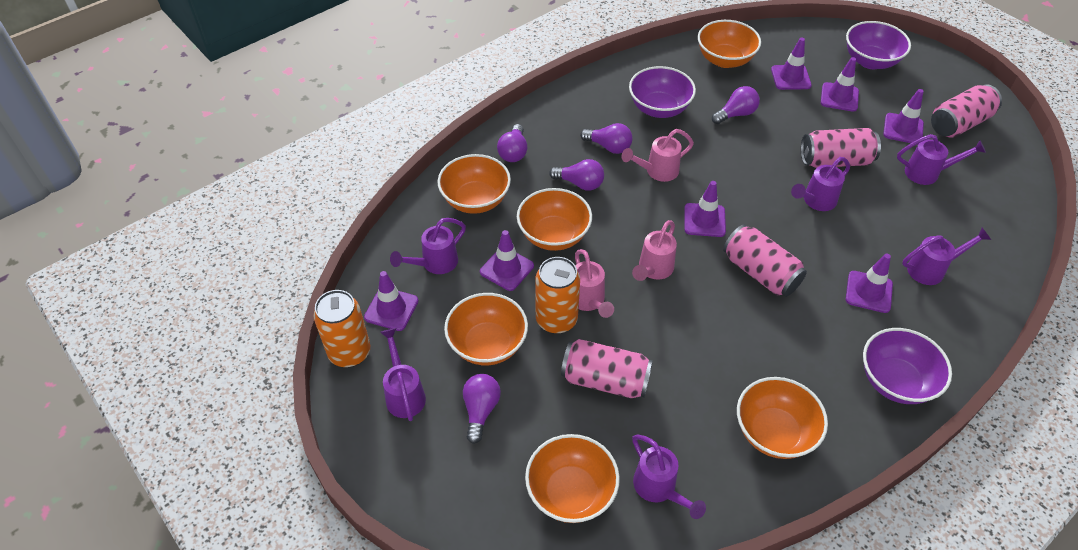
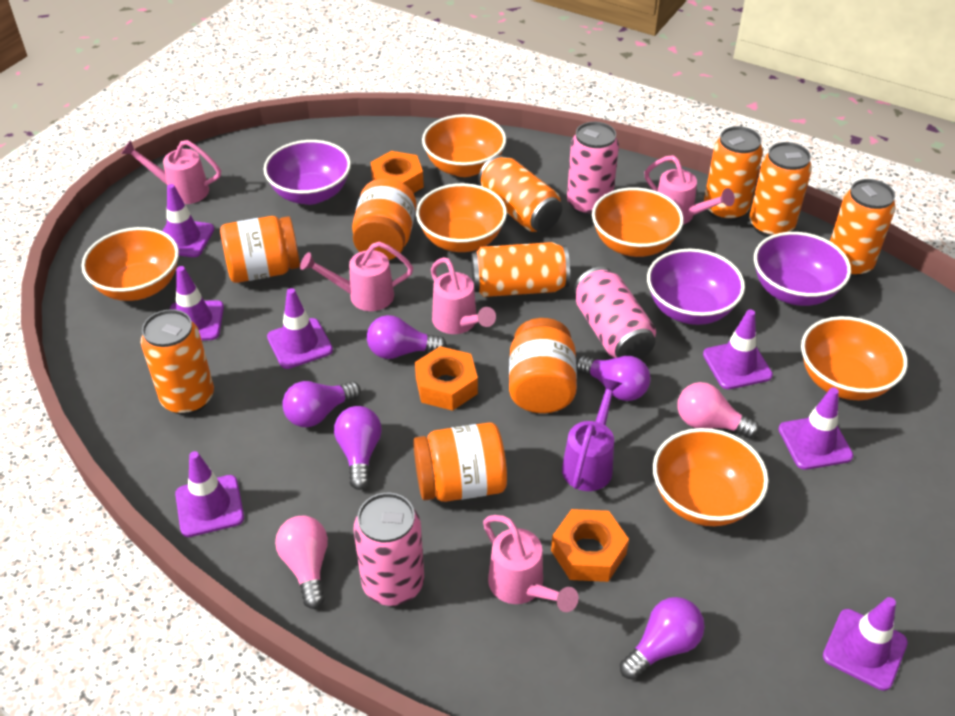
orange can: [314,290,370,367] [535,257,580,334] = 2 -> [141,309,214,415] [471,242,570,297] [478,155,562,232] [704,126,763,221] [749,142,812,237] [830,179,896,277] = 6
orange jar: none = 0 -> [220,216,300,283] [352,178,416,260] [413,422,507,502] [509,318,577,413] = 4
orange nut: none = 0 -> [371,151,424,193] [415,346,478,411] [551,509,629,582] = 3
pink can: [561,339,653,398] [723,224,807,297] [801,128,881,168] [931,84,1002,138] = 4 -> [353,493,424,606] [567,122,619,216] [574,267,656,360] = 3
pink light bulb: none = 0 -> [275,516,328,609] [677,382,759,438] = 2
pink watering can: [575,249,614,318] [622,129,694,182] [632,220,677,281] = 3 -> [121,140,221,204] [300,242,413,311] [431,257,496,334] [483,515,579,612] [645,155,735,225] = 5
purple watering can: [380,328,426,421] [390,218,466,274] [632,434,706,519] [791,157,850,211] [897,134,986,185] [902,228,991,285] = 6 -> [562,378,622,491] = 1

